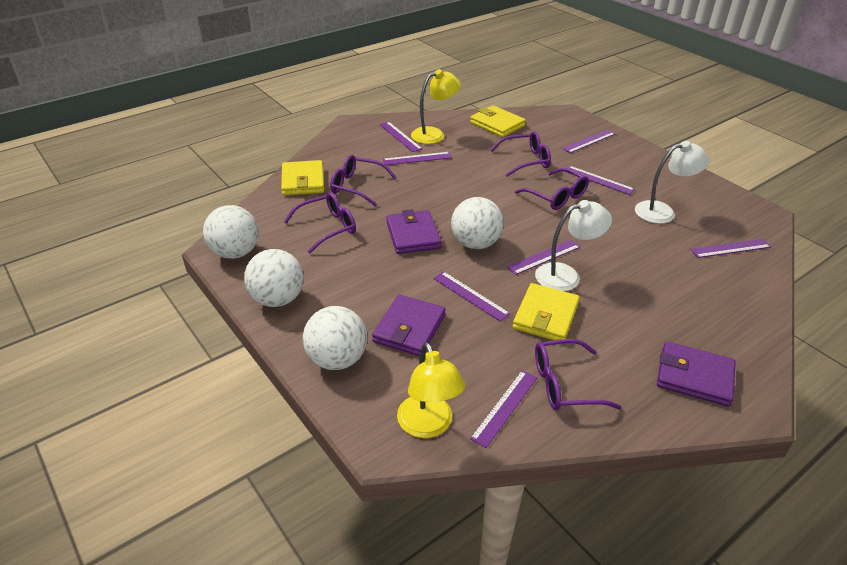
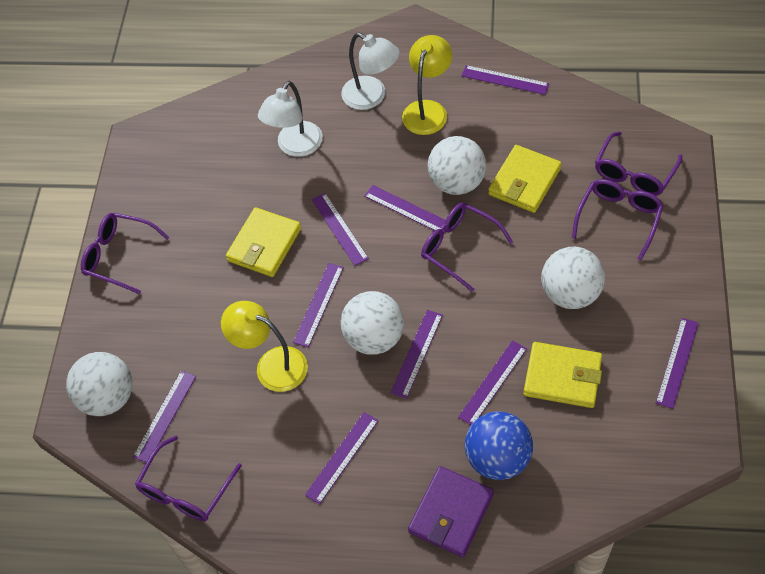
blue ball: none = 0 -> [465,411,533,480] = 1
purple ruler: [379,122,422,152] [383,152,452,165] [433,271,510,322] [470,370,538,448] [507,240,580,275] [562,130,615,153] [565,166,635,195] [690,239,771,258] = 8 -> [133,371,196,463] [293,263,344,347] [305,412,379,504] [312,193,369,266] [364,185,446,233] [391,310,443,399] [458,340,527,425] [462,65,549,95] [656,318,699,409] = 9
purple wallet: [372,295,446,356] [386,209,442,254] [657,341,736,407] = 3 -> [408,466,494,557] = 1

